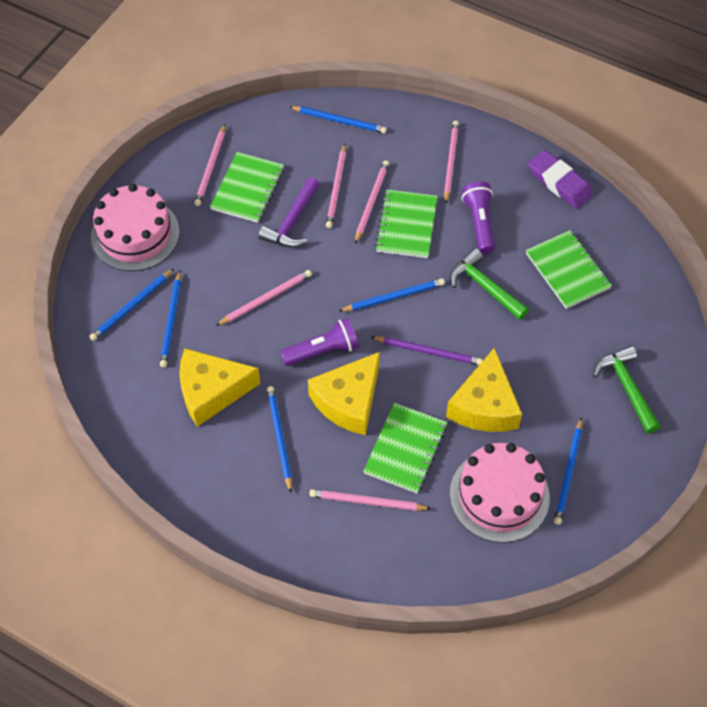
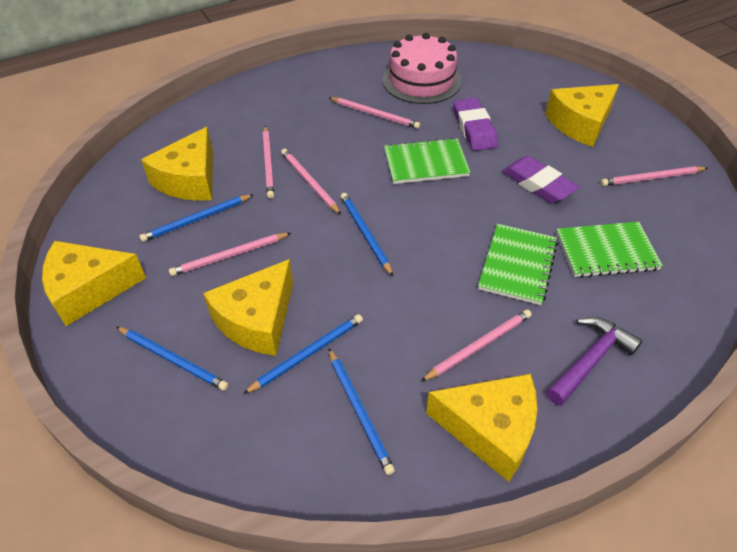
blue pencil: [89,269,174,341] [160,271,181,367] [267,386,292,492] [289,106,387,133] [339,278,445,311] [554,417,582,525] = 6 -> [117,327,229,391] [139,194,254,242] [243,314,363,394] [329,348,395,475] [341,193,393,276] = 5
green hammer: [450,248,529,320] [593,346,661,433] = 2 -> none = 0
green notebook: [210,152,284,223] [363,403,447,493] [375,190,438,258] [526,230,612,309] = 4 -> [384,138,471,184] [478,224,558,305] [556,222,663,278] = 3
pink cake: [91,184,180,271] [450,443,550,543] = 2 -> [383,33,462,104] = 1
purple eraser: [528,150,593,208] = 1 -> [453,98,498,151] [502,156,579,203] = 2
purple flashlight: [280,318,359,366] [462,181,495,254] = 2 -> none = 0
purple pencil: [371,336,483,365] = 1 -> none = 0
yellow cheese: [179,348,261,427] [308,352,380,435] [446,348,522,432] = 3 -> [42,241,146,326] [141,127,213,201] [203,259,293,356] [426,374,537,482] [545,84,619,147] = 5

